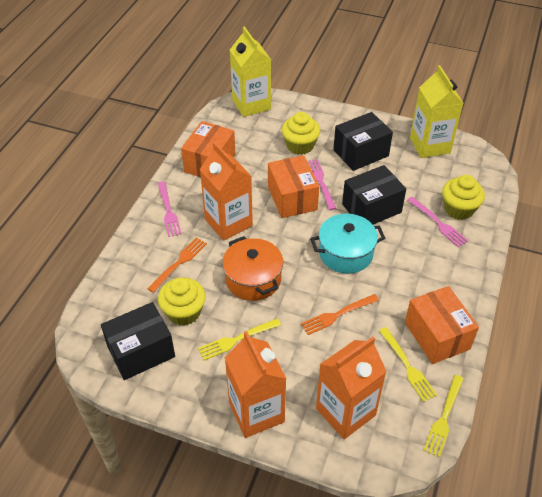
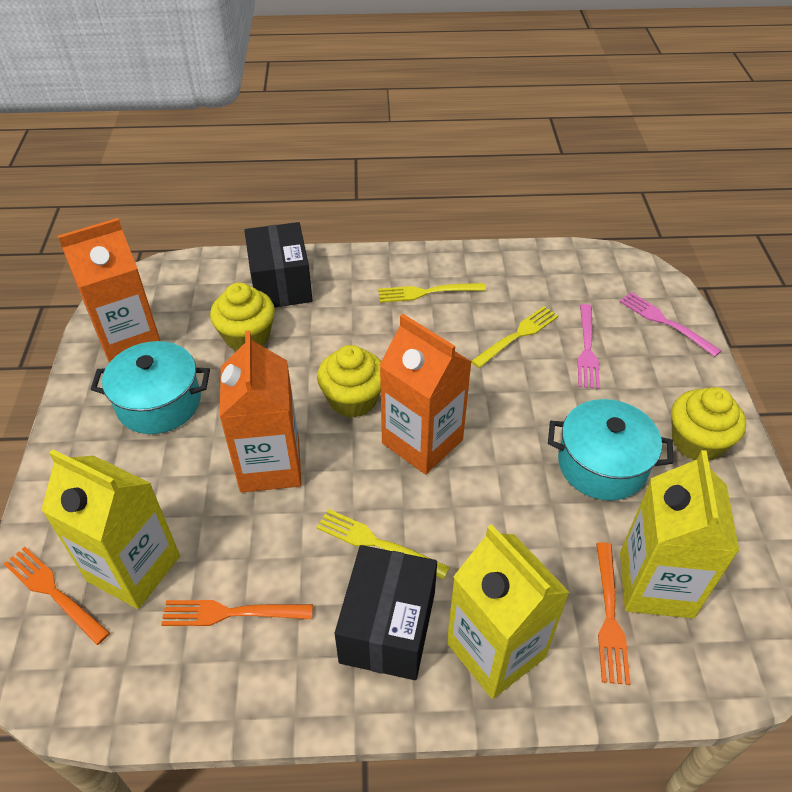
black box: [101,302,175,380] [333,112,393,171] [342,165,406,224] = 3 -> [244,222,313,307] [335,545,437,680] = 2
orange box: [181,121,235,177] [268,155,319,218] [405,286,479,364] = 3 -> none = 0
orange fork: [147,237,207,293] [301,294,379,335] = 2 -> [4,547,110,645] [161,600,313,626] [596,542,631,685] = 3
orange pot: [222,236,283,301] = 1 -> none = 0
pink fork: [158,182,182,237] [307,159,336,210] [408,197,468,247] = 3 -> [577,304,600,389] [619,292,721,357] = 2
turquoise pot: [310,214,385,274] = 1 -> [90,341,210,434] [548,399,673,501] = 2
yellow carton: [230,27,271,117] [410,65,463,158] = 2 -> [41,449,180,609] [447,524,570,699] [620,450,739,618] = 3

